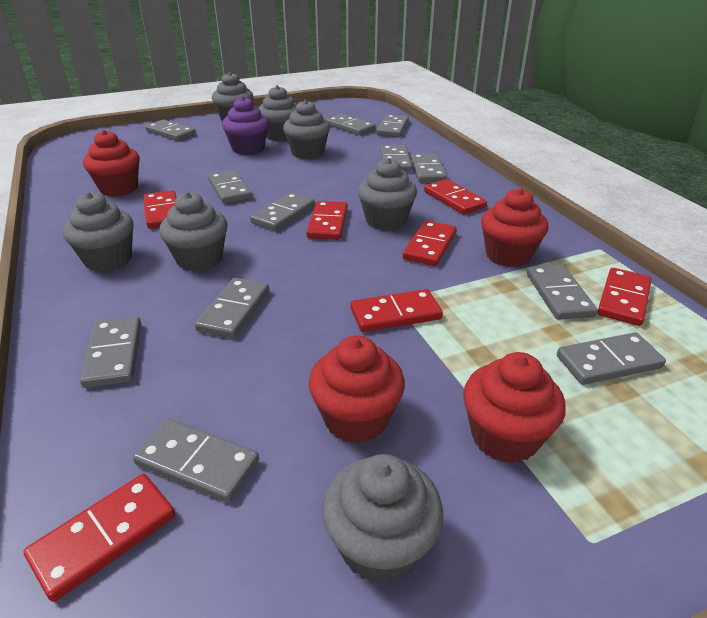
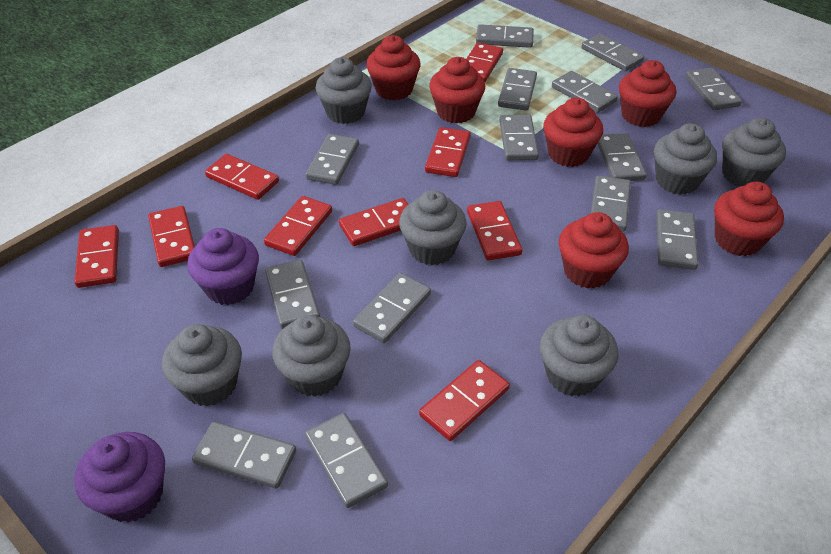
grey domino: [80,316,141,388] [133,419,259,502] [145,120,196,141] [195,278,269,338] [208,170,252,204] [250,192,315,231] [326,114,375,135] [376,114,409,137] [380,145,412,172] [411,154,447,182] [527,265,598,320] [557,332,666,385] = 12 -> [192,422,296,489] [265,260,320,329] [305,413,388,508] [306,134,359,185] [353,273,431,343] [476,24,534,48] [498,68,537,111] [499,115,539,160] [552,71,618,113] [582,33,644,71] [591,175,631,232] [597,133,647,181] [656,209,698,270] [685,68,742,110] = 14
purple cupcake: [222,96,269,155] = 1 -> [74,432,165,522] [187,228,259,305] = 2
red cupcake: [83,130,140,196] [308,335,405,443] [463,352,566,463] [481,188,549,267] = 4 -> [366,35,421,101] [429,57,485,123] [543,97,603,167] [559,212,629,289] [619,60,676,127] [714,182,784,256] = 6
red domino: [24,474,175,602] [143,190,177,229] [306,201,348,240] [350,289,443,332] [403,221,457,266] [424,179,487,214] [598,268,652,326] = 7 -> [74,225,119,288] [148,206,195,267] [205,154,279,200] [264,196,332,256] [339,198,409,246] [419,360,510,441] [425,127,471,177] [466,43,503,82] [467,201,522,261] = 9

